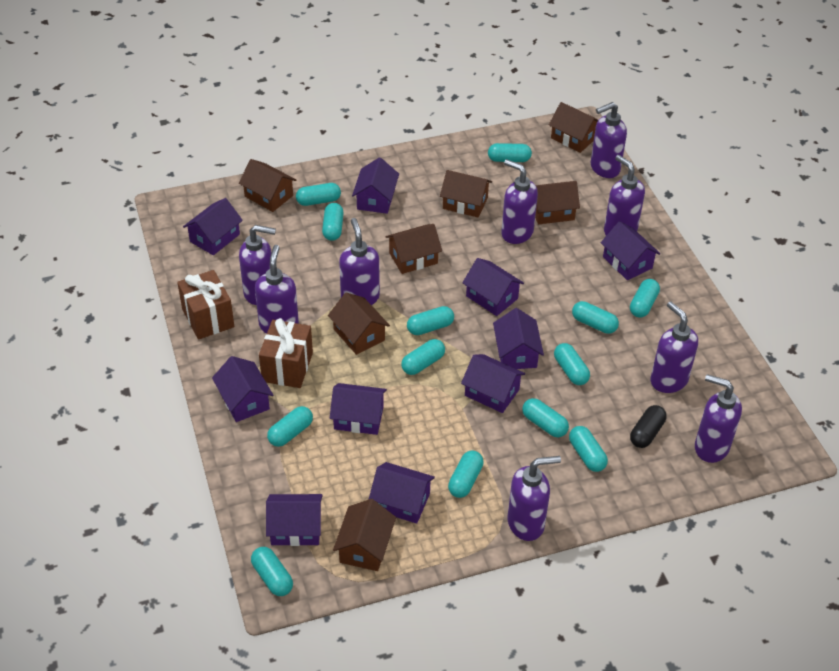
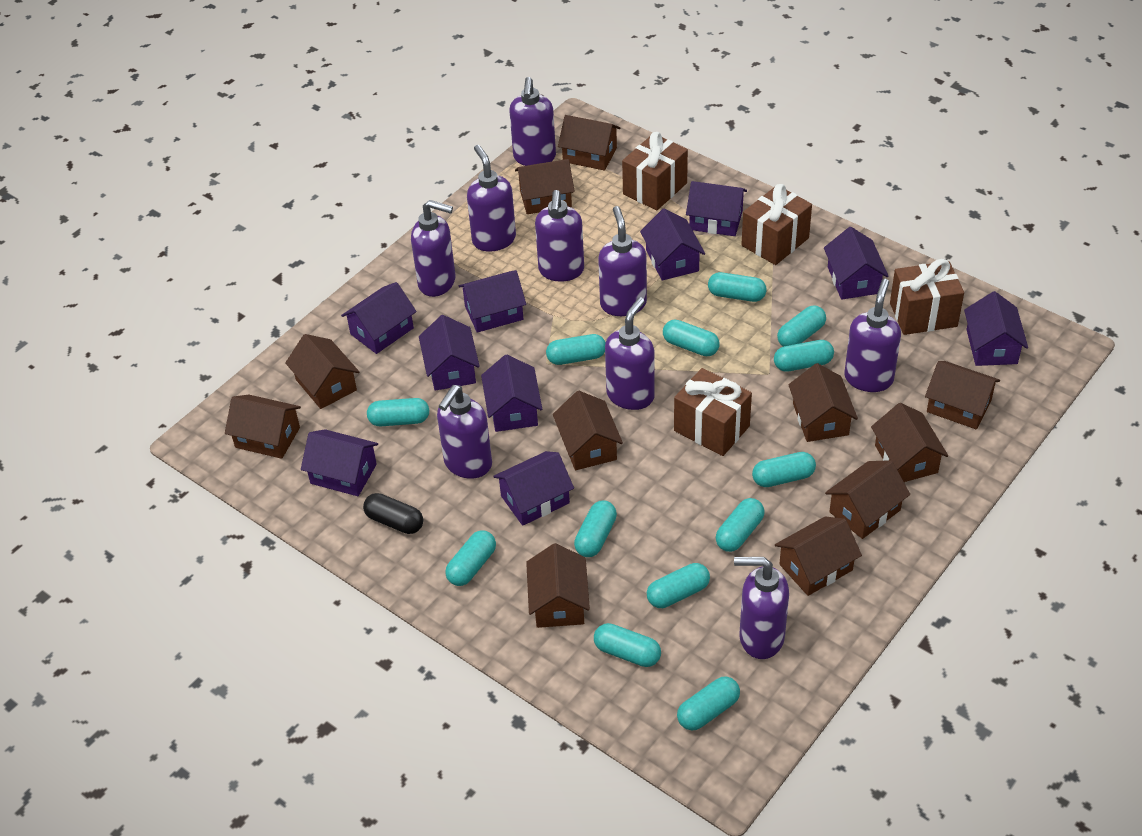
brown gift: [177,270,234,339] [259,318,313,388] = 2 -> [622,132,688,210] [674,368,752,456] [741,184,812,265] [890,259,964,335] = 4
brown house: [239,159,296,212] [328,292,390,355] [333,499,396,571] [386,224,442,274] [440,170,492,218] [535,181,580,224] [549,102,598,153] = 7 -> [225,395,301,459] [285,334,359,409] [515,159,575,214] [526,543,590,628] [553,391,623,470] [558,115,620,170] [775,516,862,596] [788,363,858,442] [825,460,910,539] [871,403,948,482] [925,361,1000,429] = 11

